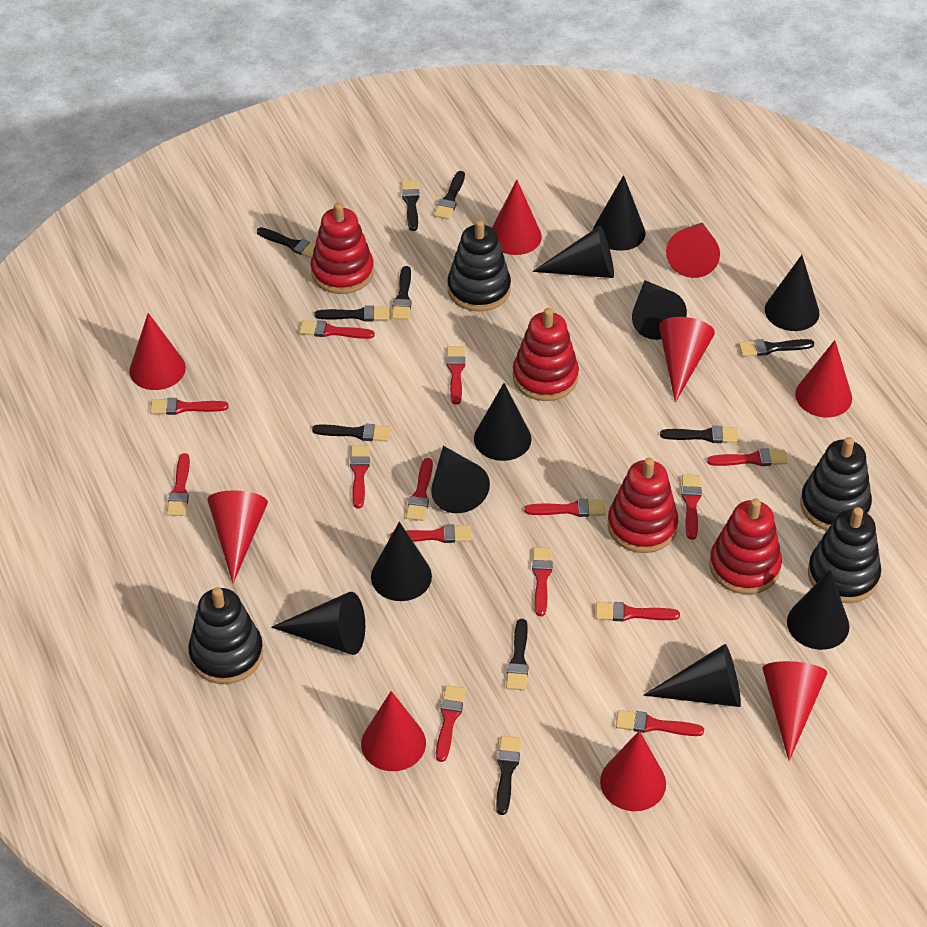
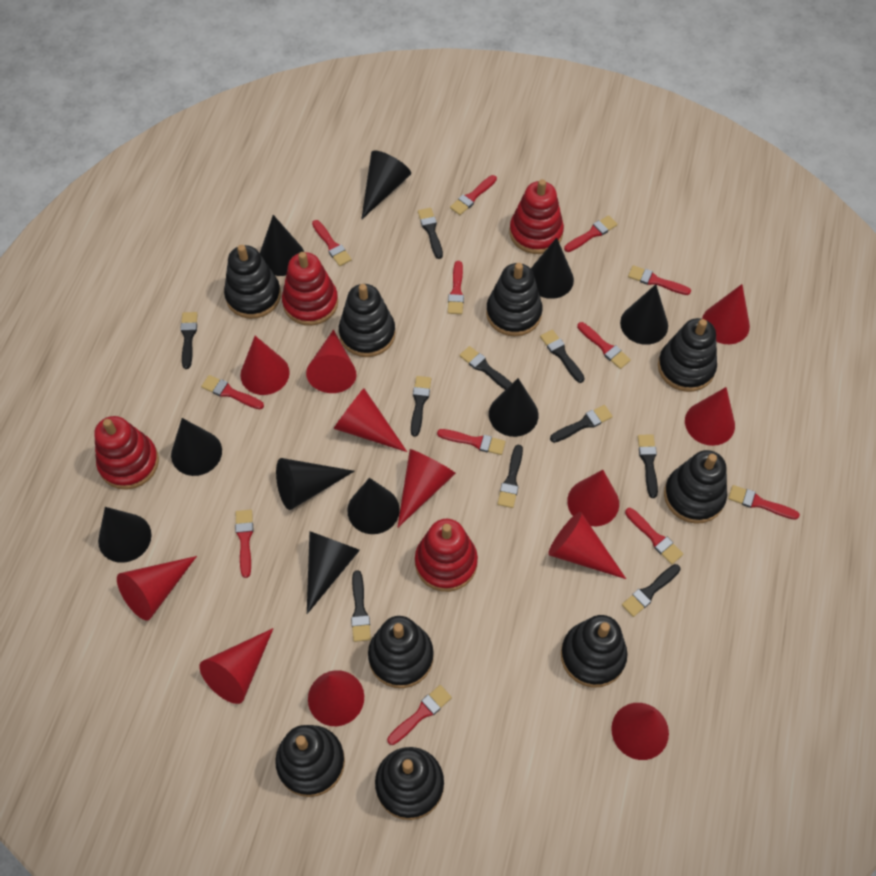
black stacking toy: [188,587,263,684] [447,220,511,311] [800,437,872,531] [808,507,881,603] = 4 -> [224,245,281,319] [275,725,345,797] [339,284,396,357] [368,616,434,688] [375,747,444,820] [486,263,543,336] [561,615,628,687] [658,318,717,392] [664,450,727,524] = 9
red brush: [150,398,228,415] [167,453,190,516] [299,320,375,339] [350,445,370,508] [390,524,472,543] [406,458,433,521] [436,685,465,762] [447,346,465,404] [524,499,606,517] [532,547,553,616] [596,602,680,621] [616,710,704,736] [681,474,701,540] [707,448,787,466] = 14 -> [201,375,264,409] [235,510,253,578] [312,220,352,266] [387,685,452,745] [437,429,505,455] [448,261,464,314] [450,175,497,215] [564,215,617,252] [577,322,631,369] [625,508,683,564] [628,265,691,295] [728,485,800,520] = 12
red cone: [129,313,186,390] [207,491,268,583] [361,691,426,771] [492,180,542,255] [600,731,666,811] [659,317,715,403] [666,222,720,278] [762,661,827,761] [795,340,852,417] = 9 -> [117,556,197,621] [199,628,274,704] [240,336,290,395] [306,330,357,393] [308,670,364,726] [333,388,407,452] [397,449,456,528] [548,512,626,579] [567,470,619,526] [611,703,669,760] [685,387,735,446] [702,284,750,344] = 12

